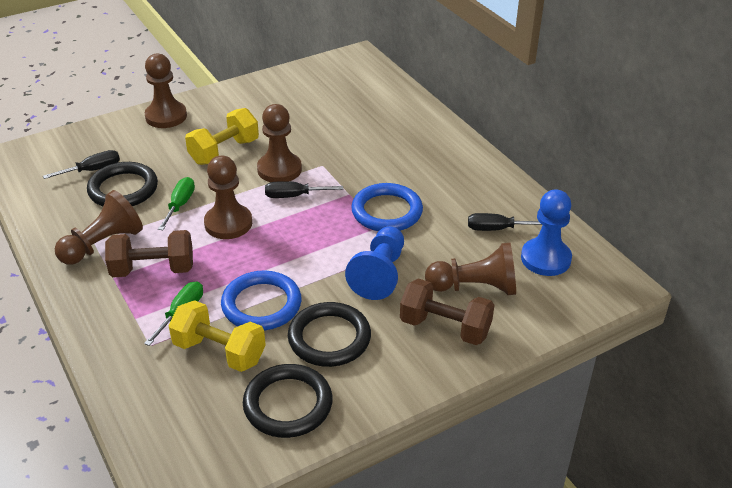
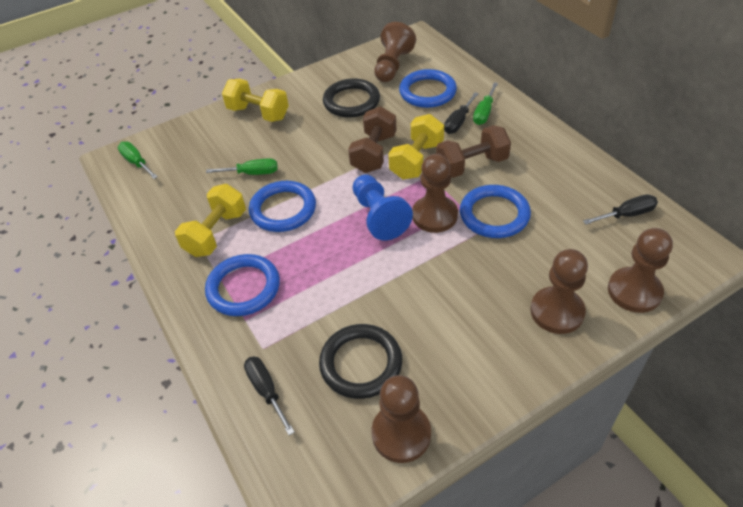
black ring: [87,162,158,206] [243,364,333,438] [288,302,371,367] = 3 -> [319,324,402,399] [323,79,380,117] = 2
blue pawn: [345,226,404,300] [521,189,572,276] = 2 -> [353,174,413,240] = 1
blue ring: [221,270,301,331] [351,183,423,231] = 2 -> [205,254,280,316] [249,181,316,232] [399,69,457,108] [460,185,531,238] = 4
green screwdriver: [144,281,203,346] [158,177,195,230] = 2 -> [118,142,158,179] [206,158,278,175] [473,82,498,125] = 3
yellow dumbbell: [168,300,266,372] [185,108,259,165] = 2 -> [175,184,246,257] [222,79,289,122] [388,114,444,179] = 3

